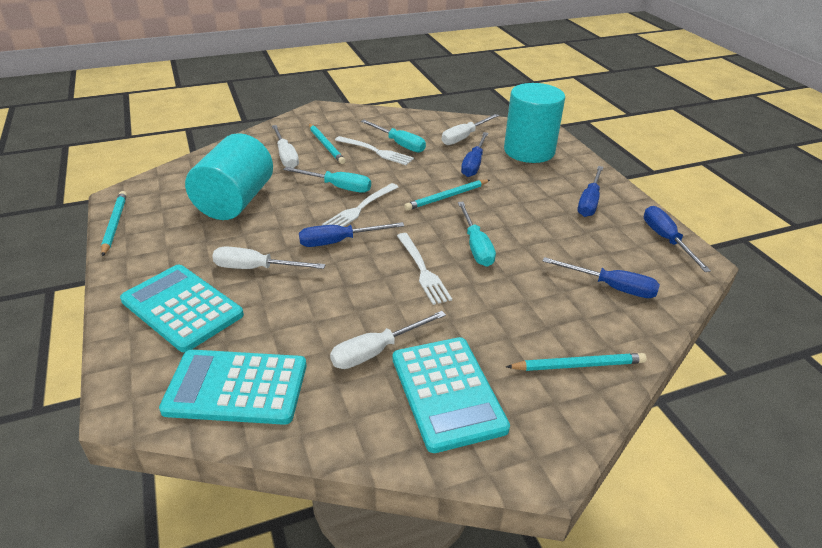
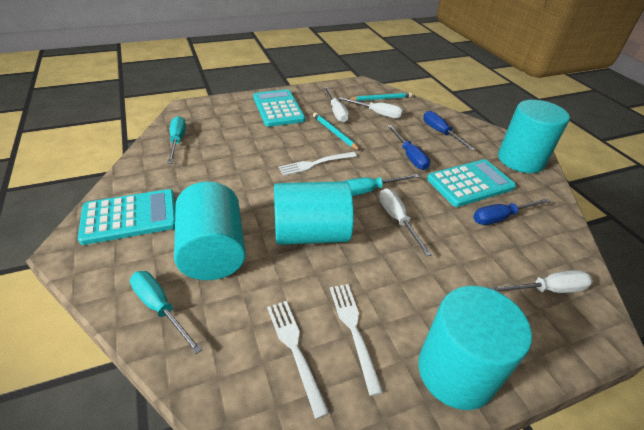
blue screwdriver: [299,222,404,247] [461,132,489,177] [543,257,660,298] [578,166,603,217] [644,206,711,272] = 5 -> [387,125,430,170] [423,111,476,151] [473,198,551,225] = 3
turquoise cylinder: [185,133,273,220] [504,83,565,163] = 2 -> [174,182,246,280] [274,181,354,245] [418,286,532,410] [498,100,570,173] = 4
turquoise pencil: [101,191,127,257] [309,124,346,164] [404,180,490,211] [506,353,646,371] = 4 -> [313,112,360,151] [349,92,412,101] = 2

